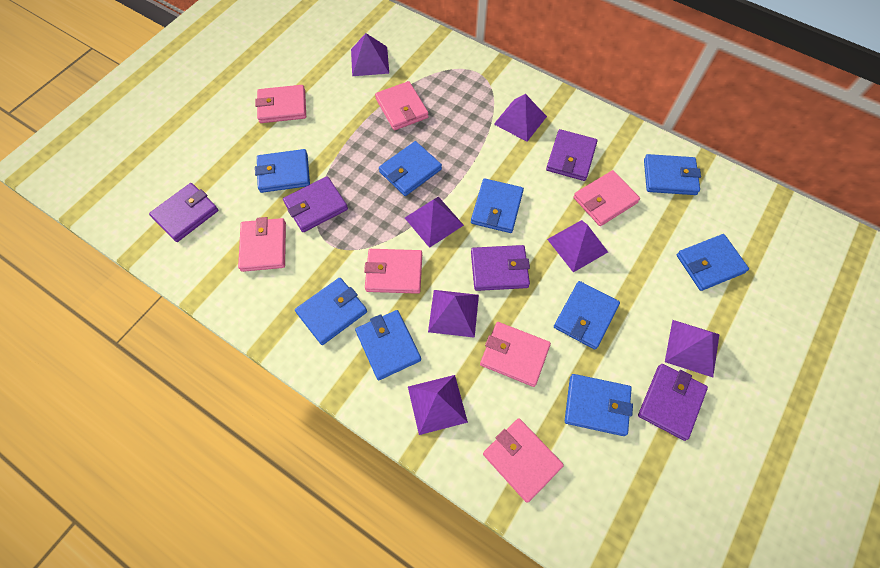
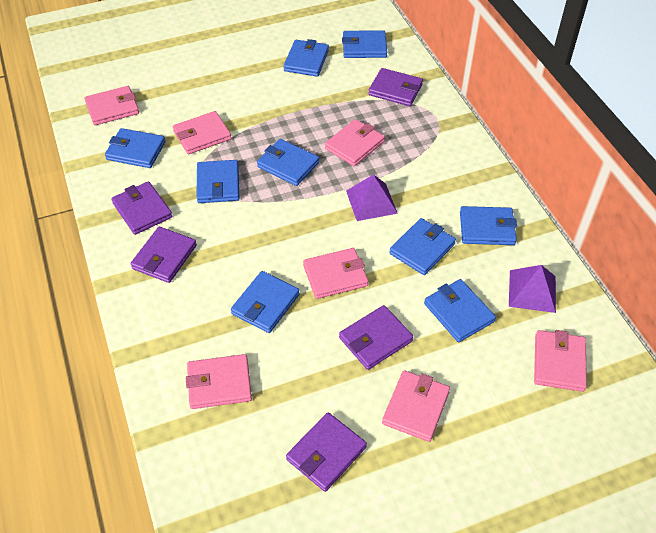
purple pyramid: [351,33,389,76] [405,196,464,248] [408,375,468,435] [428,290,479,338] [494,94,547,142] [547,220,608,272] [665,320,720,377] = 7 -> [346,174,398,221] [509,265,556,313] = 2

